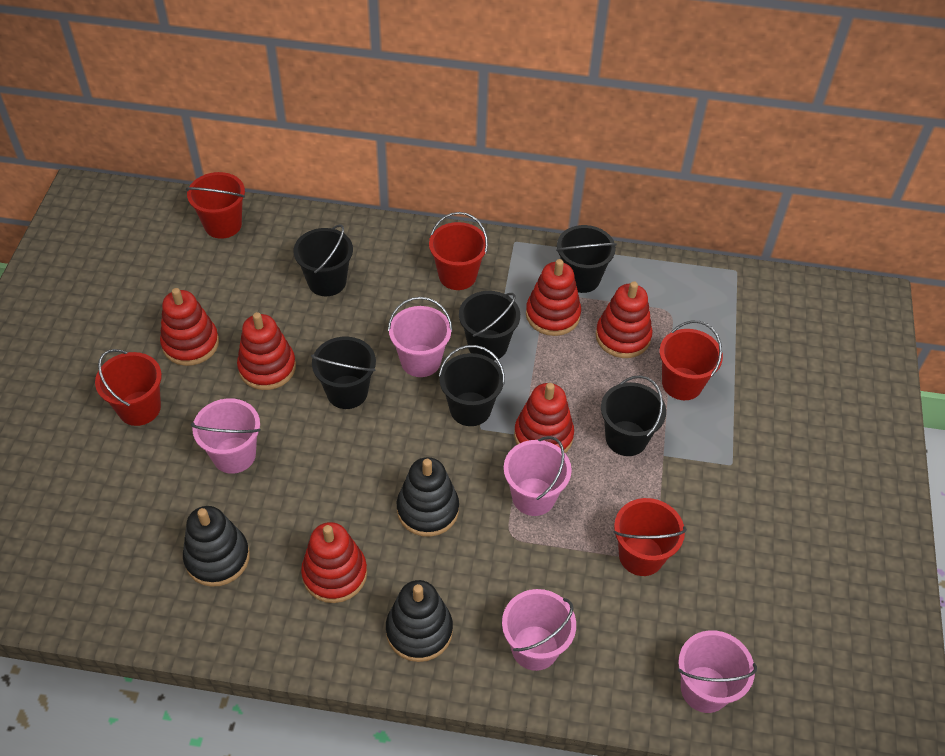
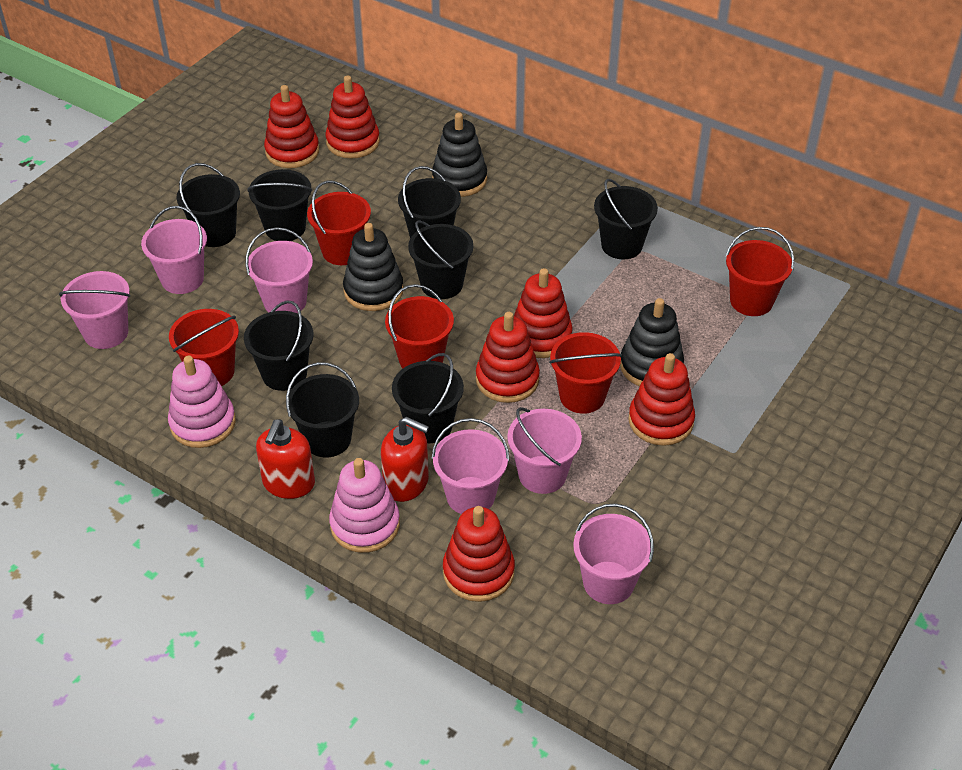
black bucket: [294,224,353,296] [311,337,376,409] [439,345,505,426] [459,291,520,361] [556,225,617,293] [601,375,666,456] = 6 -> [177,163,240,247] [244,300,314,391] [247,169,313,241] [286,362,359,458] [392,353,464,443] [398,166,461,238] [408,220,473,299] [594,179,658,259] = 8
pink bucket: [191,398,261,474] [388,297,452,377] [502,589,576,671] [503,436,572,516] [678,630,757,713] = 5 -> [59,271,130,349] [141,206,207,294] [246,227,313,313] [431,418,509,514] [507,407,582,494] [573,504,654,604] = 6
pink stacking toy: none = 0 -> [168,356,236,448] [329,458,400,553] = 2
red soap dispenser: none = 0 -> [256,419,315,499] [381,417,429,502] = 2

